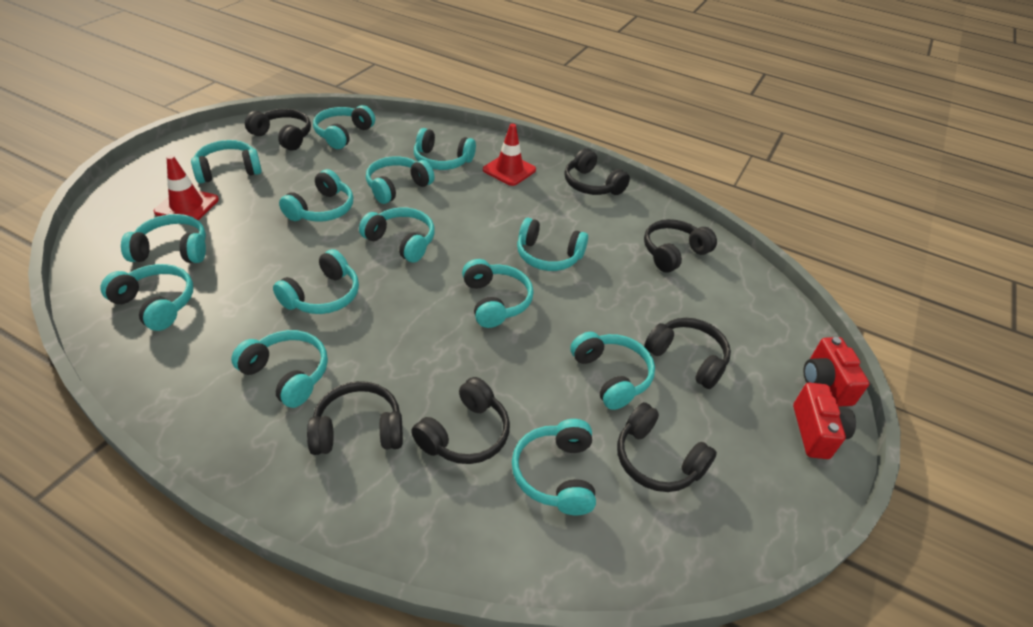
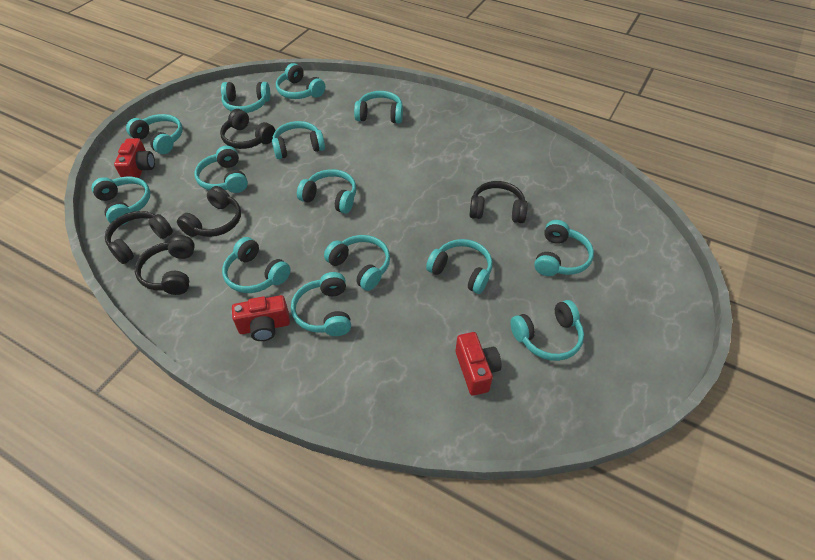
black headphones: [245,109,311,151] [307,381,403,455] [411,377,510,464] [564,148,630,195] [617,402,717,492] [644,219,717,272] [644,318,731,389] = 7 -> [105,211,173,264] [135,235,195,295] [177,186,241,237] [220,109,276,149] [469,181,528,223] = 5
red camera: [793,383,856,459] [803,337,870,407] = 2 -> [114,138,155,178] [232,295,290,341] [455,332,502,396] = 3
red traffic cone: [154,155,219,221] [483,123,536,186] = 2 -> none = 0

